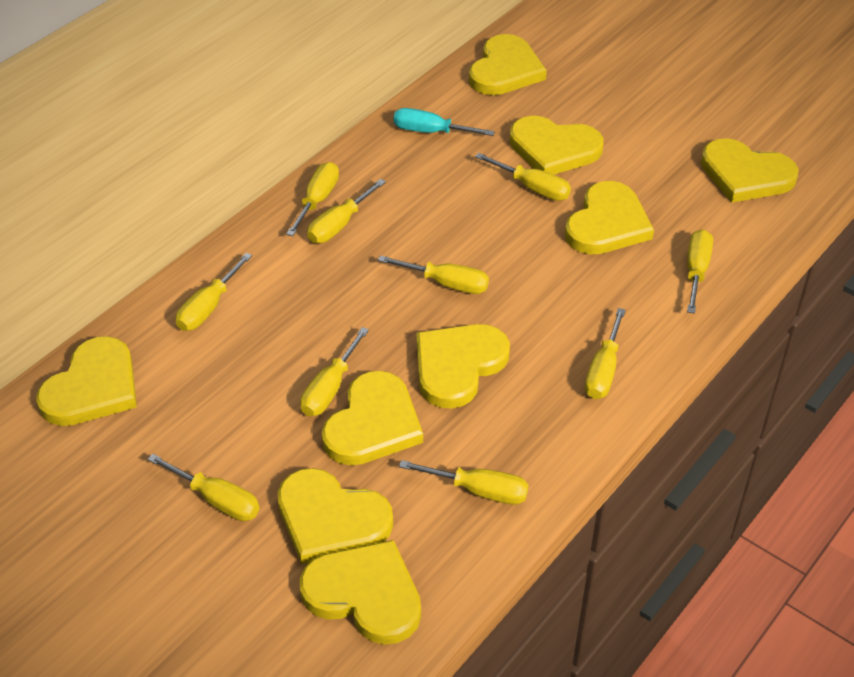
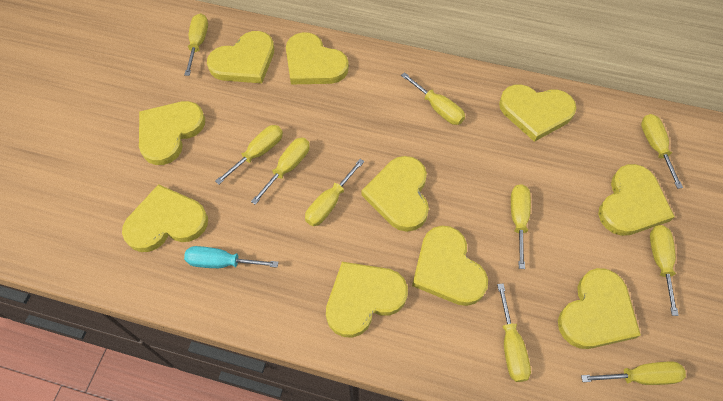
yellow heart: [36,336,137,426] [278,468,393,565] [300,540,421,645] [322,371,423,465] [416,324,510,409] [469,34,547,95] [510,116,604,175] [565,181,654,255] [701,138,799,203] = 9 -> [122,184,208,252] [139,101,205,165] [207,31,274,83] [286,32,349,84] [326,262,408,338] [362,156,429,232] [412,226,488,306] [499,84,576,142] [558,268,641,349] [598,164,675,236] = 10

